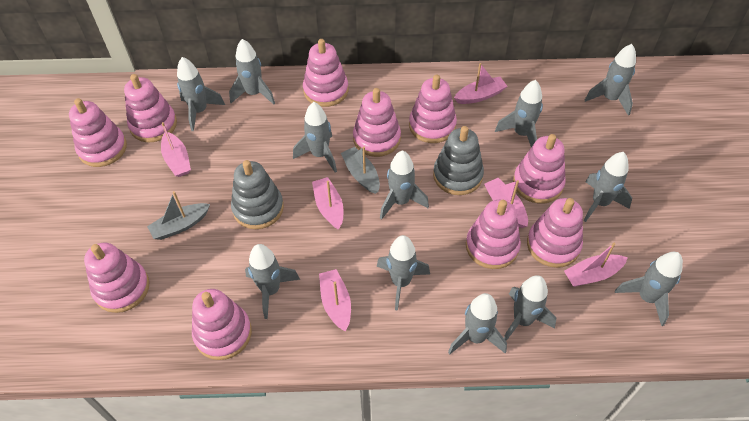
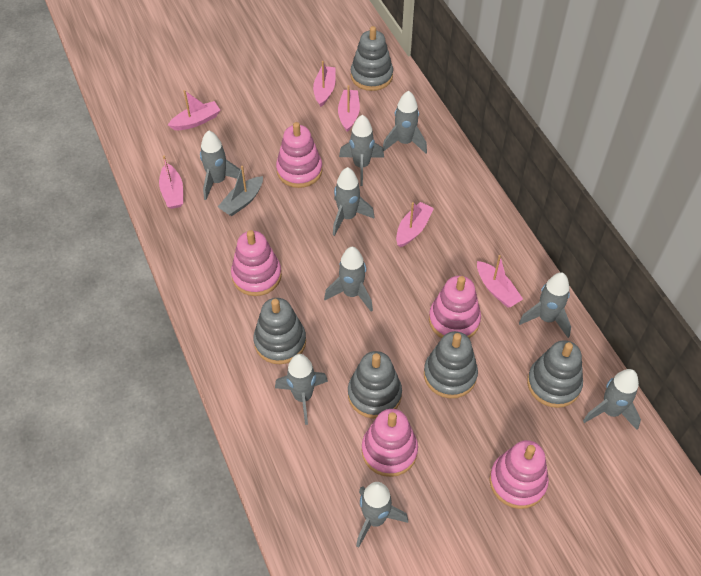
grey boat: [147,191,210,240] [341,146,380,194] = 2 -> [218,166,263,216] = 1
grey rocket: [177,57,225,131] [229,39,275,105] [245,244,300,319] [293,102,337,173] [377,235,430,310] [380,150,429,220] [448,293,507,354] [495,80,543,147] [504,275,556,341] [584,152,632,222] [585,44,636,116] [615,252,683,326] = 12 -> [200,130,240,200] [275,354,328,425] [324,247,373,312] [333,167,375,236] [339,115,384,186] [356,482,408,548] [383,91,427,154] [519,272,571,338] [583,369,641,430] = 9
grey stacking toy: [231,160,284,229] [433,126,484,195] = 2 -> [254,298,306,364] [348,351,402,418] [351,26,393,91] [424,331,478,398] [527,340,583,408] = 5
pink stacking toy: [69,98,127,167] [84,242,150,313] [124,74,177,142] [192,289,252,360] [303,39,348,107] [353,88,401,157] [409,74,457,143] [466,200,521,269] [513,134,566,204] [527,198,583,268] = 10 -> [231,230,282,296] [276,122,322,188] [362,409,418,477] [429,276,481,338] [489,440,549,509] = 5

